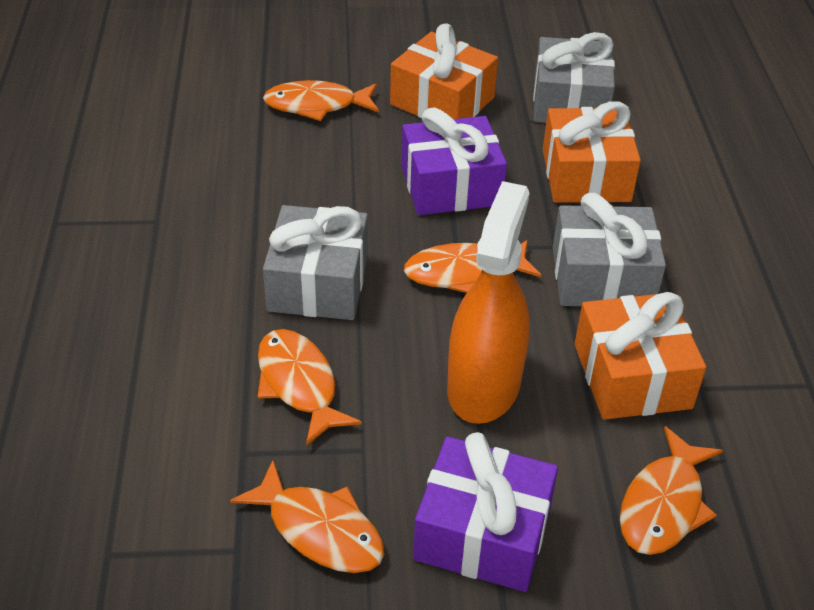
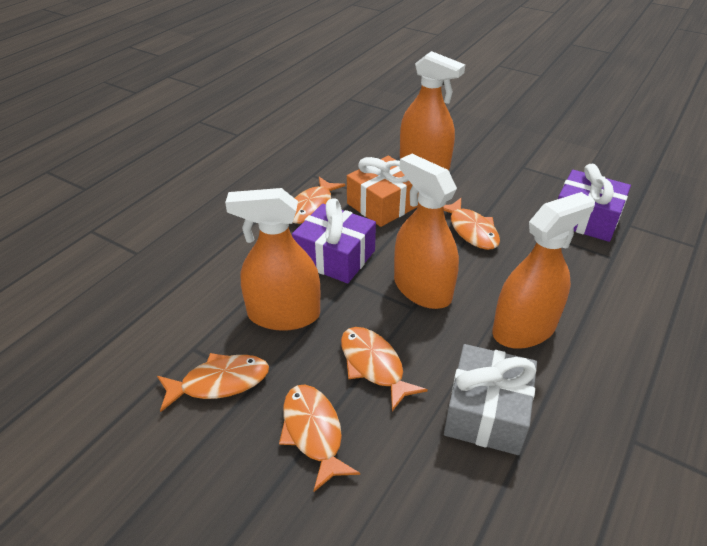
grey gift: [263,205,368,320] [533,32,615,123] [553,193,666,306] = 3 -> [444,344,537,455] = 1
orange gift: [390,23,498,119] [543,101,641,203] [575,292,706,420] = 3 -> [347,156,419,227] = 1
orange spray bottle: [447,181,530,424] = 1 -> [225,188,320,331] [394,154,459,309] [400,51,465,170] [492,192,595,349] = 4

